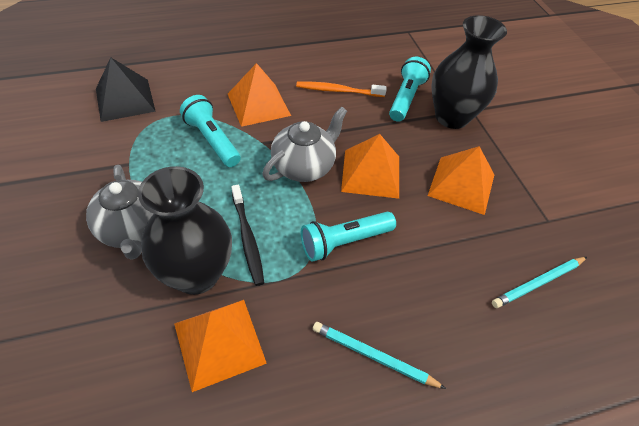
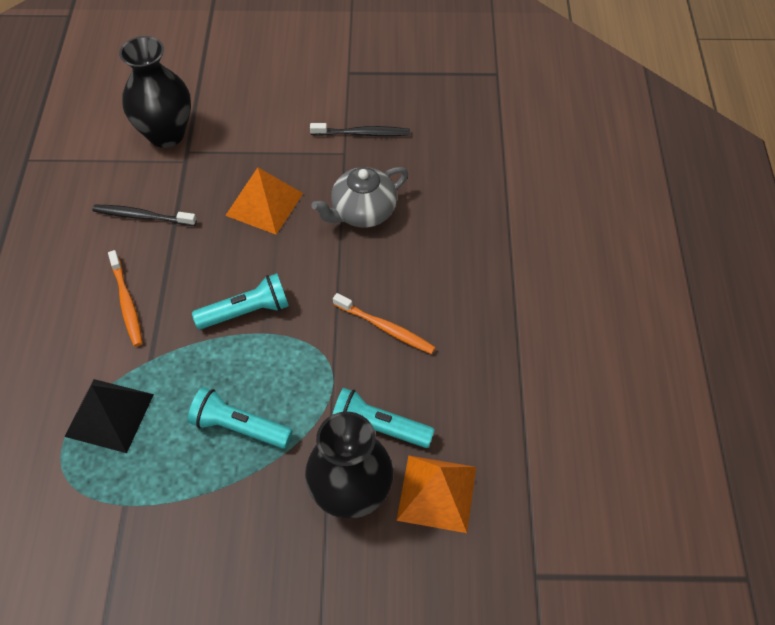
black toothbrush: [231,185,264,286] = 1 -> [92,205,197,226] [310,123,410,136] = 2
grey teapot: [86,165,154,260] [262,106,347,182] = 2 -> [312,167,408,228] = 1
orange pyramid: [174,300,267,392] [228,63,291,127] [341,134,399,199] [428,146,494,215] = 4 -> [225,168,303,235] [396,455,476,533] = 2
orange toothbrush: [296,82,387,97] = 1 -> [108,250,142,346] [333,293,436,354] = 2
turquoise pencil: [313,322,446,389] [492,257,587,308] = 2 -> none = 0

